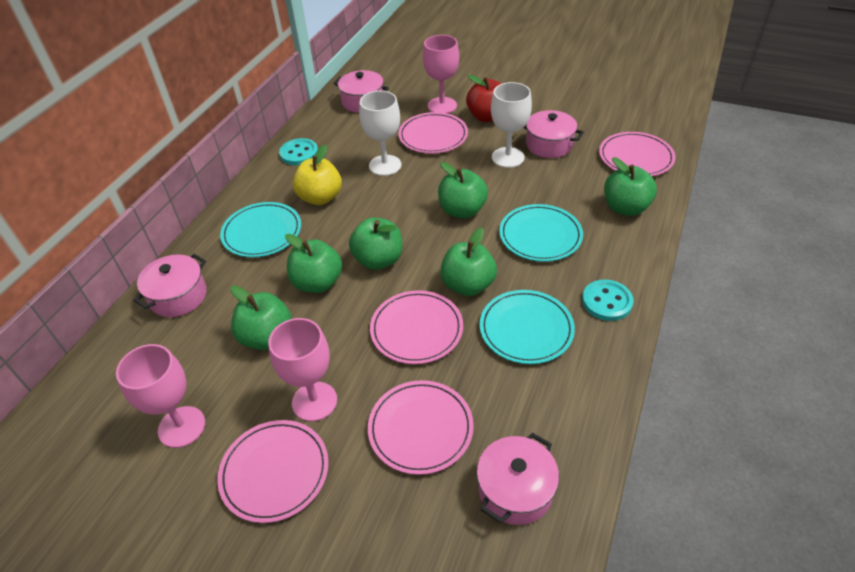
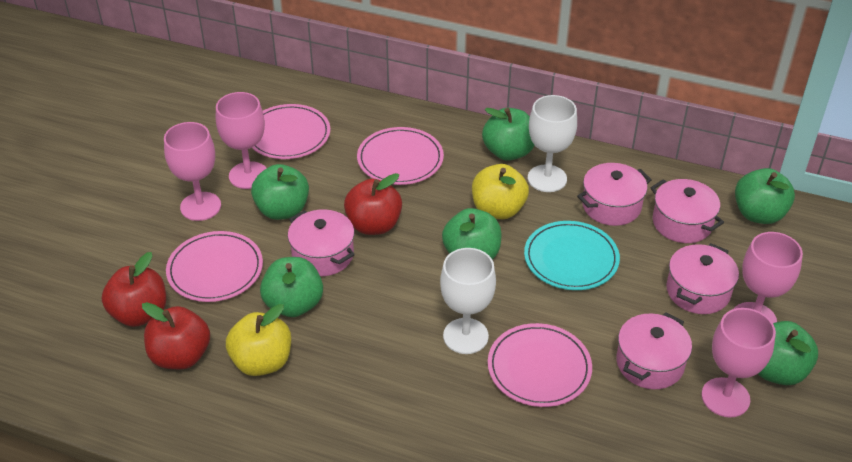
pink goblet: [116,344,205,448] [268,318,337,422] [423,35,459,114] = 3 -> [164,122,221,221] [216,92,267,189] [701,308,776,417] [734,232,803,323] = 4
pink plate: [217,420,329,523] [368,380,474,475] [370,290,463,364] [398,112,468,154] [599,132,676,176] = 5 -> [166,231,263,302] [252,104,330,159] [357,127,444,185] [488,323,592,407] = 4
pink pot: [133,254,207,317] [333,70,389,113] [477,433,559,525] [524,110,584,158] = 4 -> [288,209,355,276] [577,163,652,226] [616,312,692,389] [651,179,724,243] [666,243,739,314] = 5
red apple: [466,75,501,122] = 1 -> [102,252,166,327] [142,302,210,369] [344,173,402,235] = 3
turquoise button: [279,138,318,165] [582,280,634,321] = 2 -> none = 0
turquoise plate: [220,202,301,257] [480,290,575,364] [499,204,583,262] = 3 -> [524,221,620,290] = 1
yellow apple: [292,144,342,205] = 1 -> [226,304,291,376] [472,164,529,219] = 2

